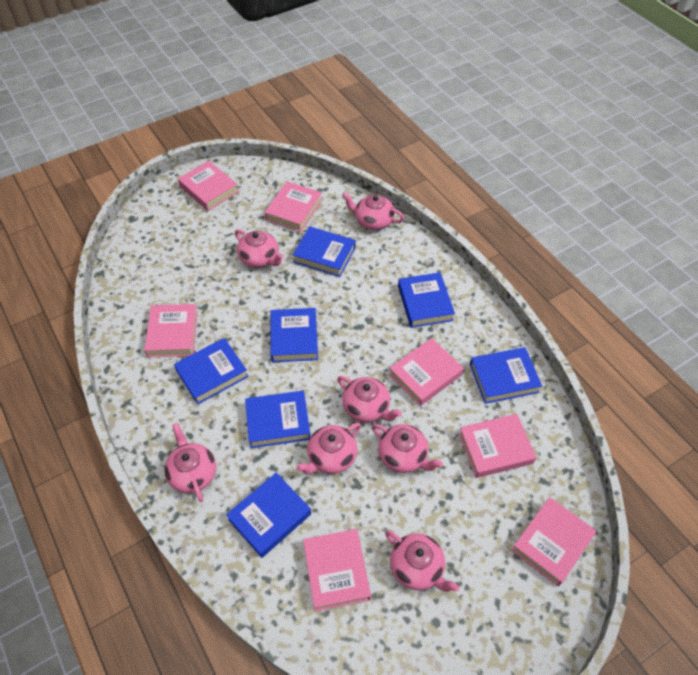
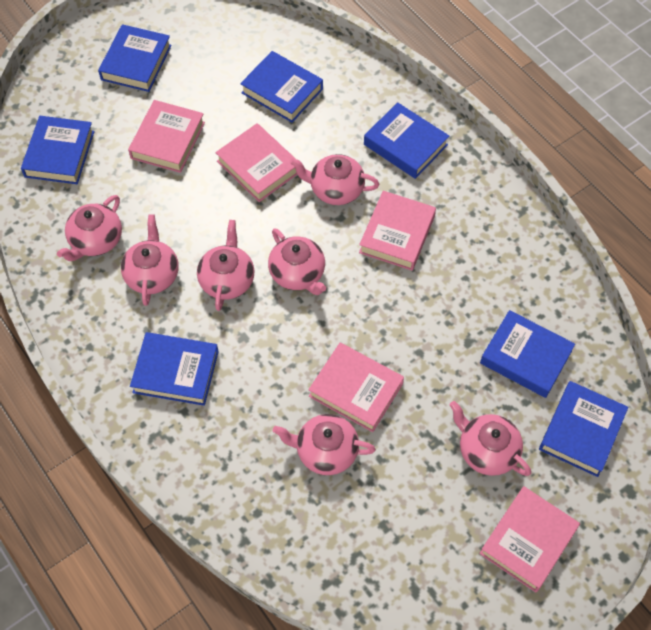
pink book: [144,304,198,358] [178,161,239,211] [265,181,322,232] [303,529,371,612] [389,338,464,406] [459,414,537,478] [511,497,596,586] = 7 -> [128,100,205,173] [215,123,298,202] [308,343,404,432] [359,191,436,271] [479,486,580,592] = 5

